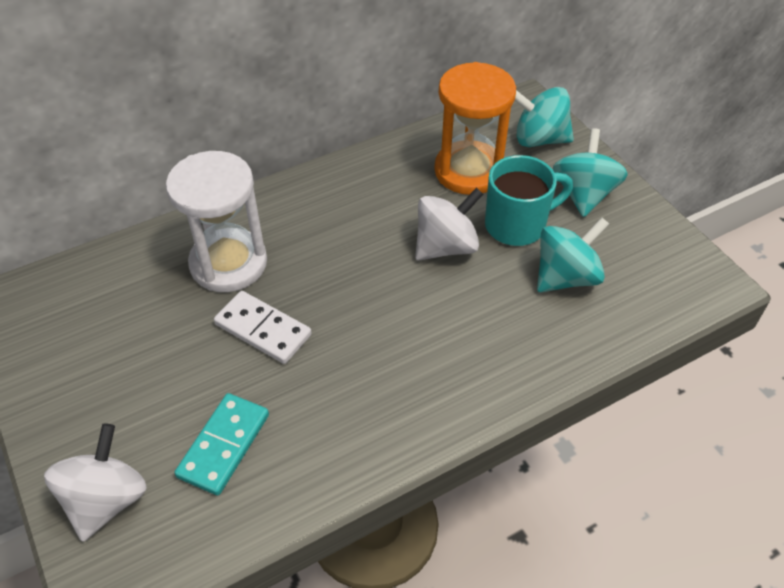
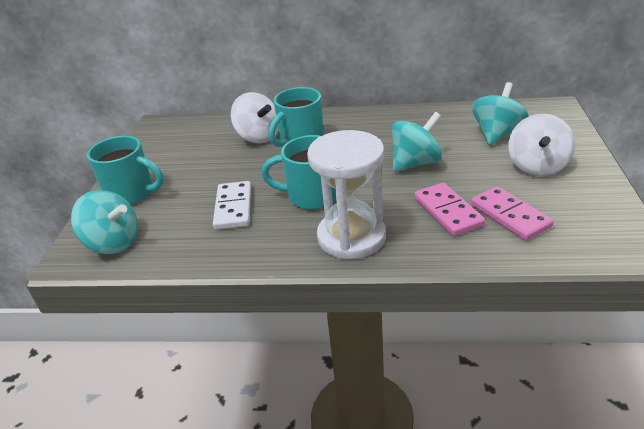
orange hourglass: [434,62,516,195] = 1 -> none = 0
pink domino: none = 0 -> [414,183,485,236] [471,186,554,241] = 2
turquoise domino: [175,393,269,496] = 1 -> none = 0
turquoise mug: [485,155,573,246] = 1 -> [87,136,164,205] [261,135,336,210] [268,87,324,147] = 3

